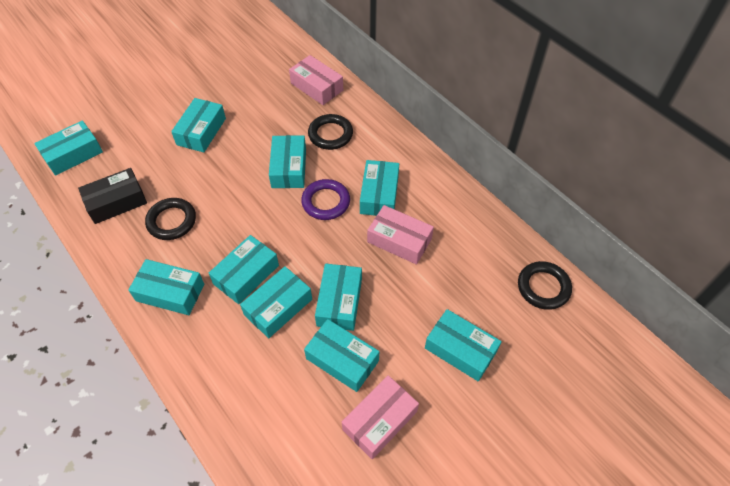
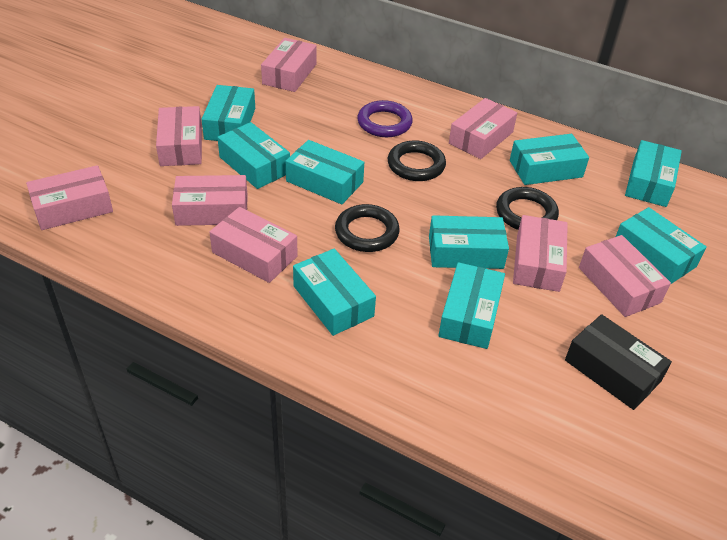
pink box: [289,55,343,105] [342,375,419,459] [367,205,434,265] = 3 -> [26,165,113,230] [156,106,202,166] [172,175,248,226] [209,207,298,283] [261,38,317,92] [449,98,517,159] [513,215,568,292] [579,235,671,317] = 8
turquoise box: [34,120,103,176] [128,259,204,315] [171,98,226,152] [209,235,279,304] [240,266,312,338] [269,135,306,188] [304,319,379,392] [315,264,362,331] [360,160,399,216] [425,309,502,381] = 10 -> [201,85,255,141] [217,122,290,189] [286,140,364,204] [293,249,376,336] [429,215,509,269] [438,262,505,349] [510,134,589,185] [616,207,707,284] [625,140,682,207] = 9

